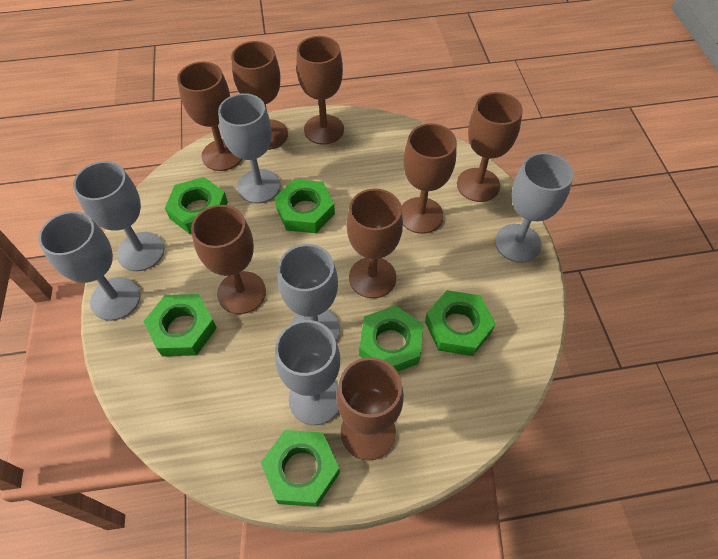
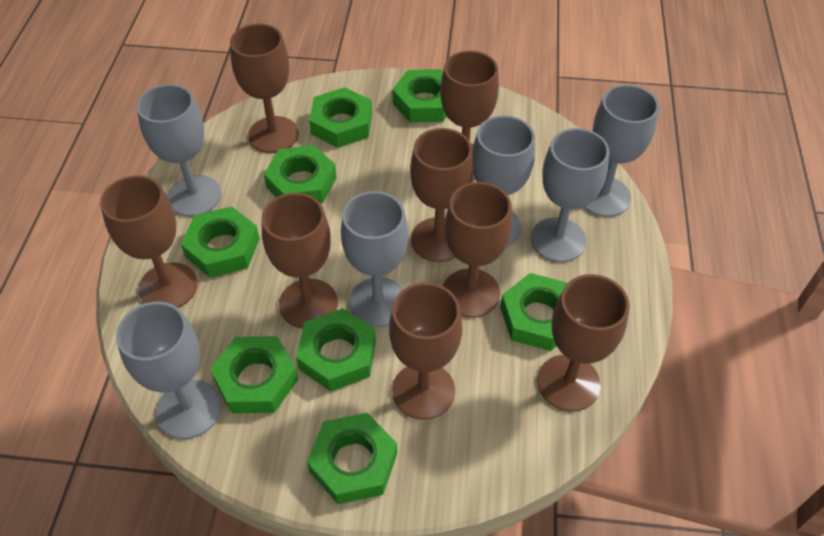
green nut: [143,294,217,356] [165,177,228,234] [261,430,340,507] [274,179,335,233] [359,305,424,372] [425,290,496,356] = 6 -> [181,206,260,278] [210,336,298,413] [264,145,337,203] [296,308,376,392] [307,413,397,504] [309,87,372,148] [392,69,447,123] [500,273,567,351] = 8

